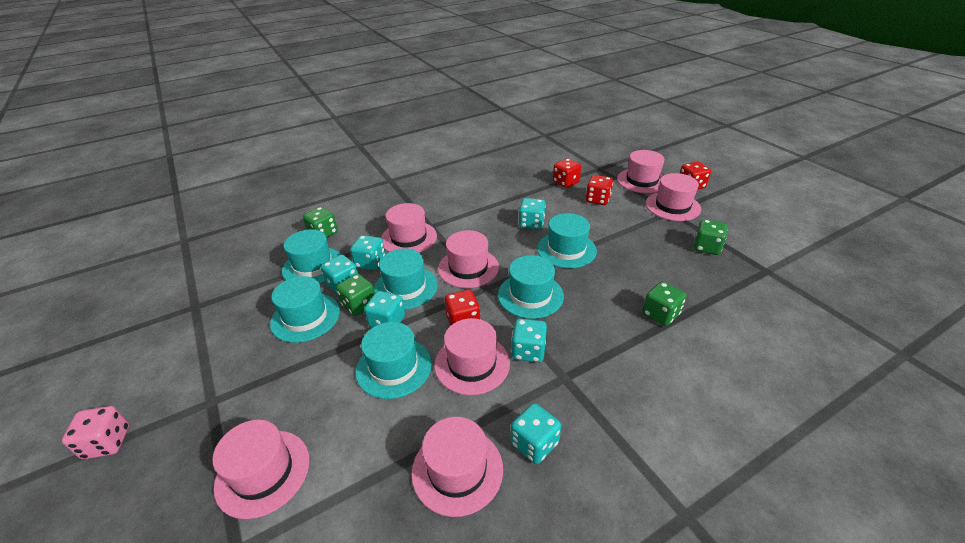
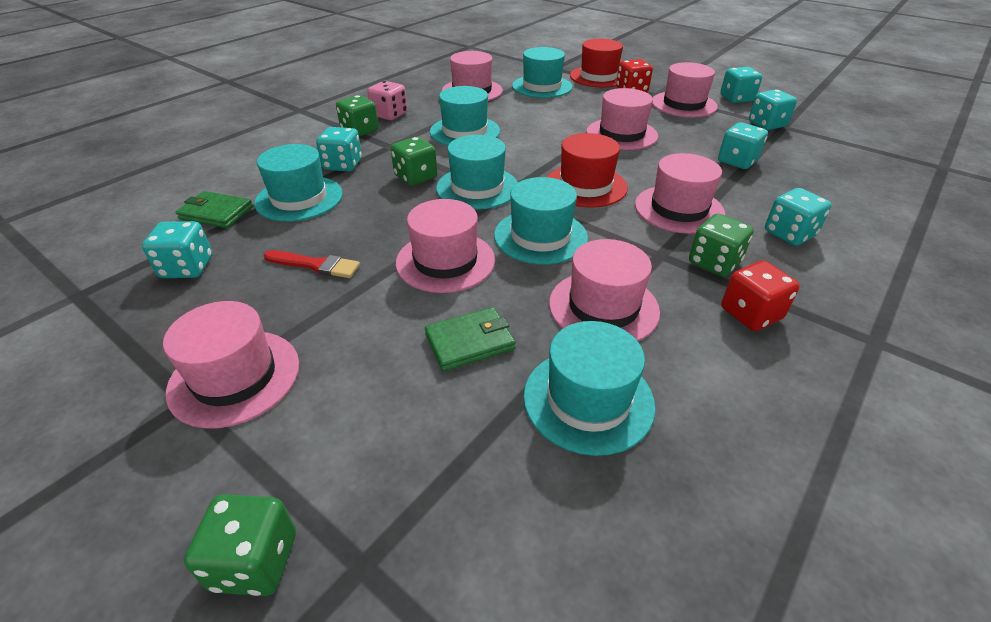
green wallet: none = 0 -> [176,191,253,228] [425,307,516,371] = 2
red brush: none = 0 -> [263,250,360,278] = 1
red dice: [445,290,480,326] [553,158,581,188] [586,175,613,205] [680,162,711,190] = 4 -> [616,59,653,92] [721,261,800,331] = 2
red hat: none = 0 -> [547,133,628,208] [570,39,623,87] = 2

